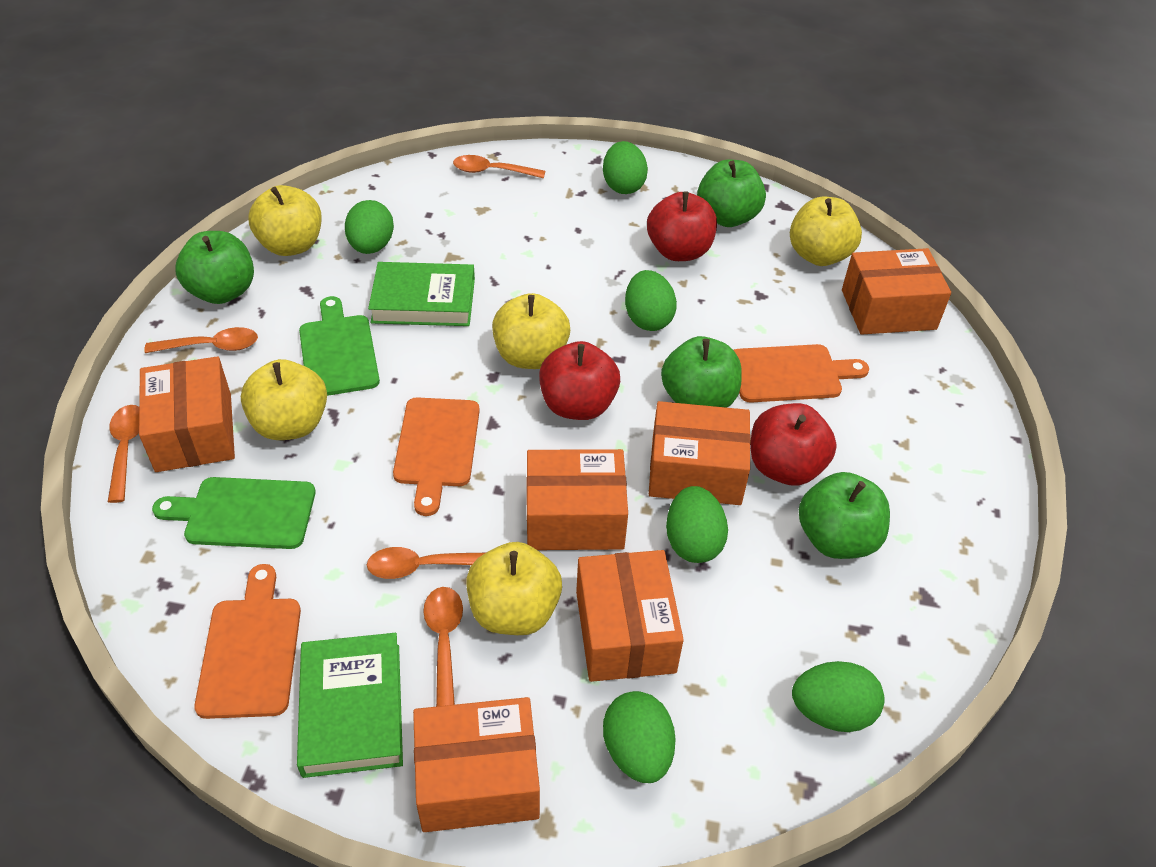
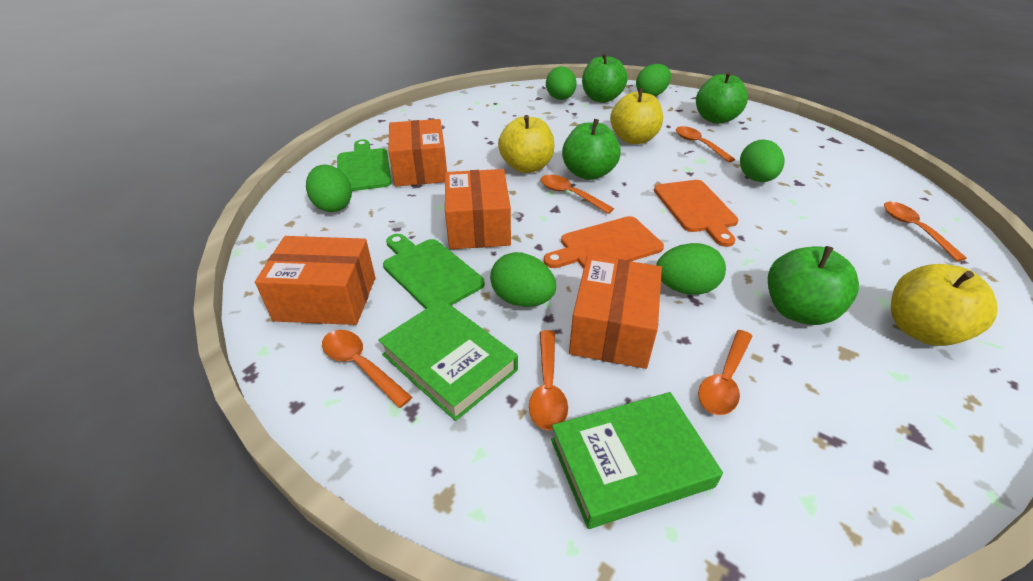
orange box: [139,356,235,472] [413,697,540,832] [526,449,628,550] [576,550,684,682] [649,401,751,505] [842,248,951,335] = 6 -> [255,236,375,325] [388,119,447,187] [445,169,511,249] [569,255,662,369] = 4
orange cutting board: [194,564,301,719] [393,397,480,516] [734,344,869,403] = 3 -> [544,216,664,269] [654,180,739,247] = 2
orange spoon: [108,405,139,503] [144,327,258,353] [367,547,485,579] [423,587,463,707] [453,155,545,178] = 5 -> [322,330,412,408] [529,330,568,431] [541,175,614,214] [676,126,735,163] [698,330,753,415] [884,202,967,261] = 6
red apple: [539,341,620,420] [647,191,717,261] [750,403,837,486] = 3 -> none = 0
yellow apple: [241,359,327,440] [248,185,322,256] [466,542,562,635] [492,293,570,369] [790,197,862,266] = 5 -> [498,115,554,173] [610,88,663,144] [891,264,998,346] = 3

